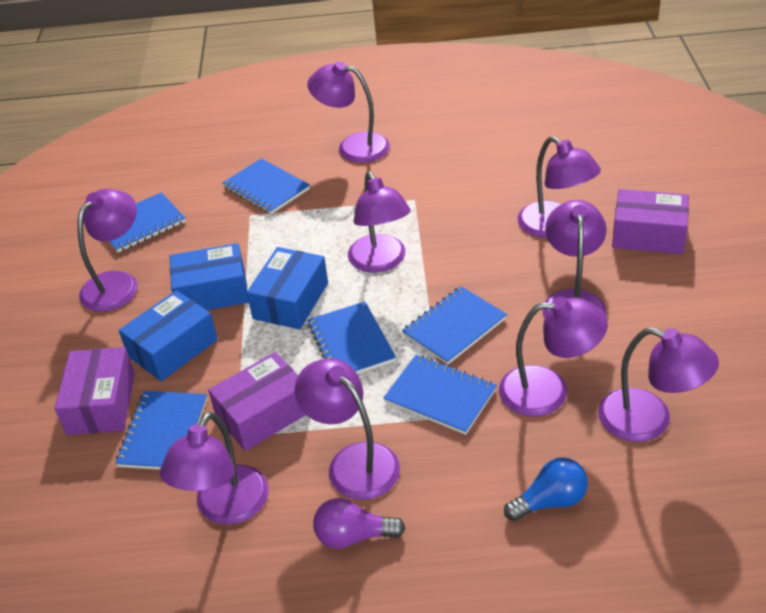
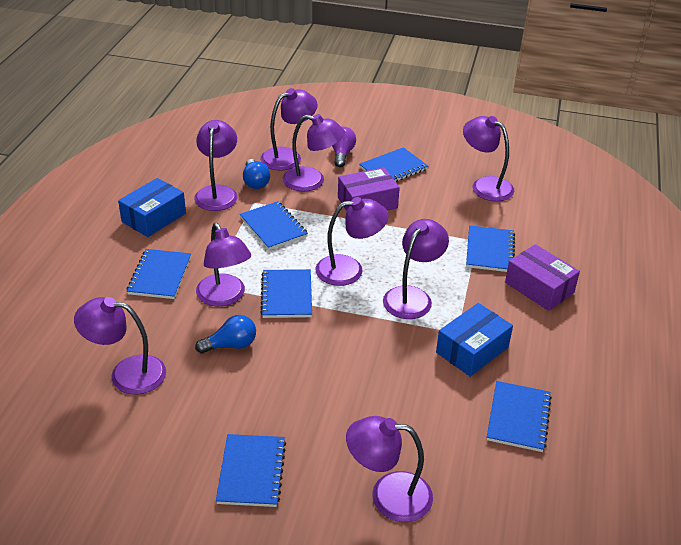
blue box: [119,290,218,381] [170,243,249,310] [247,247,328,329] = 3 -> [118,178,186,237] [436,303,513,377] = 2
blue light bulb: [504,457,588,521] = 1 -> [195,315,256,354] [243,159,270,189] = 2
blue notebook: [109,192,186,252] [115,391,207,470] [223,158,310,214] [308,302,396,374] [383,355,497,435] [402,286,507,365] = 6 -> [127,249,191,299] [216,434,286,507] [240,201,308,250] [260,269,312,318] [359,147,428,182] [466,225,515,272] [487,381,552,452] = 7
purple box: [55,347,135,435] [208,352,306,451] [612,189,689,254] = 3 -> [338,167,400,211] [505,244,580,311] = 2

